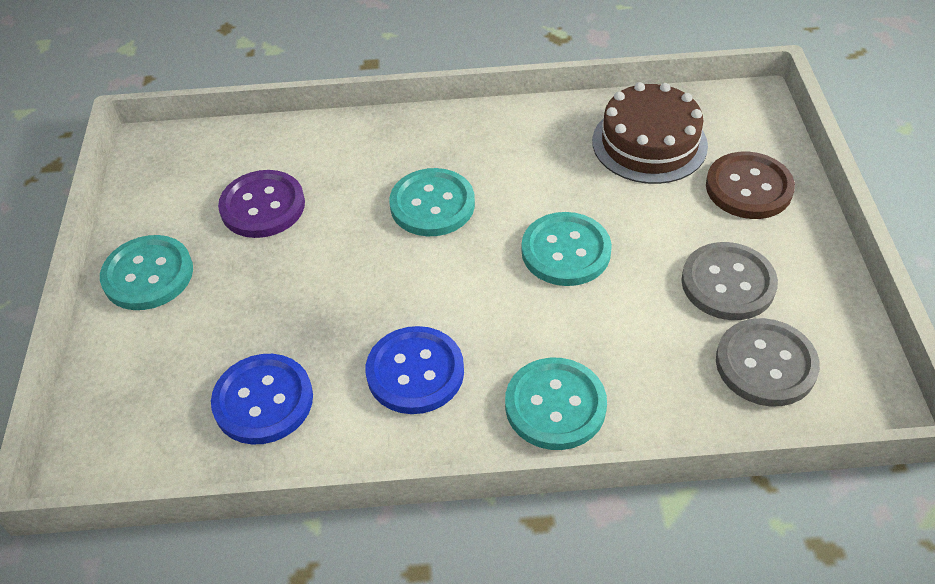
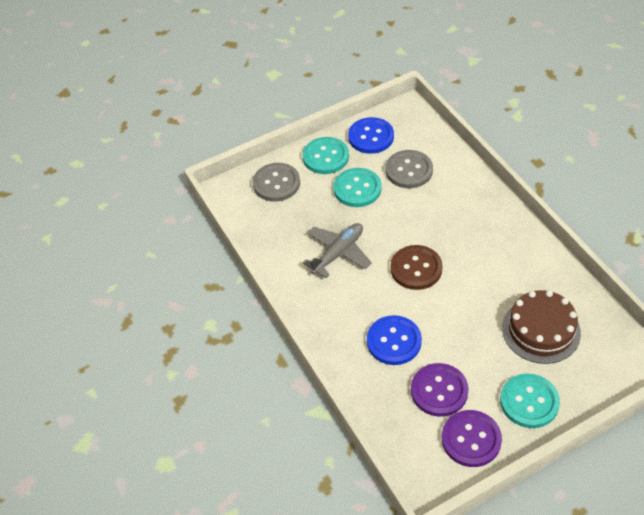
grey plane: none = 0 -> [303,223,372,278] = 1
purple button: [218,170,305,238] = 1 -> [411,363,469,417] [442,410,502,467] = 2
turquoise button: [100,235,193,310] [389,168,475,236] [505,358,607,450] [521,212,612,286] = 4 -> [302,137,349,174] [333,168,382,207] [500,374,560,428] = 3

